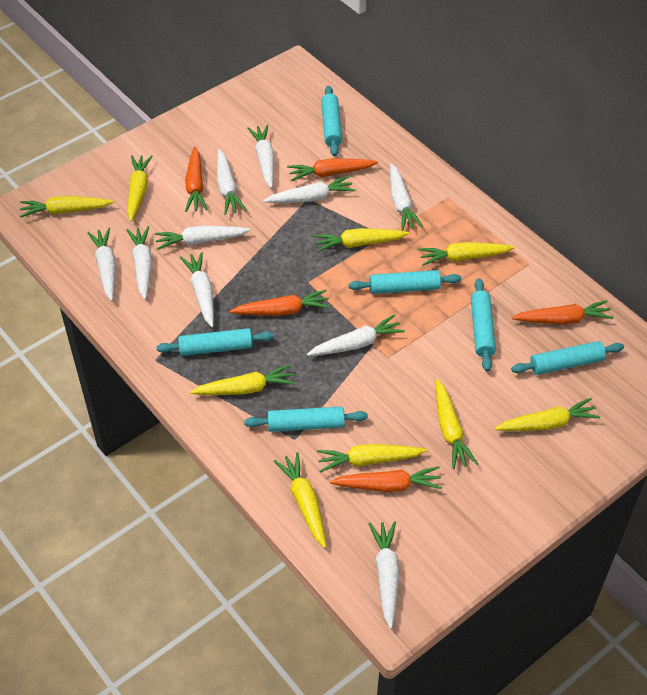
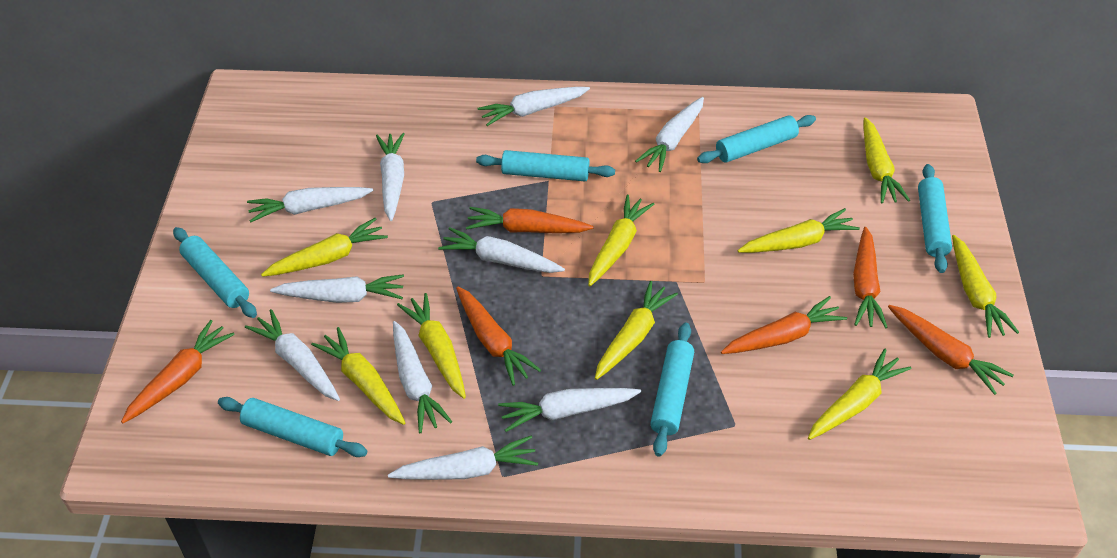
orange carrot: [185,146,208,212] [230,290,330,316] [287,158,378,181] [330,466,442,492] [512,300,613,325] = 5 -> [121,320,235,423] [456,286,541,386] [466,207,593,233] [721,296,847,354] [853,227,888,328] [888,305,1013,395] = 6

